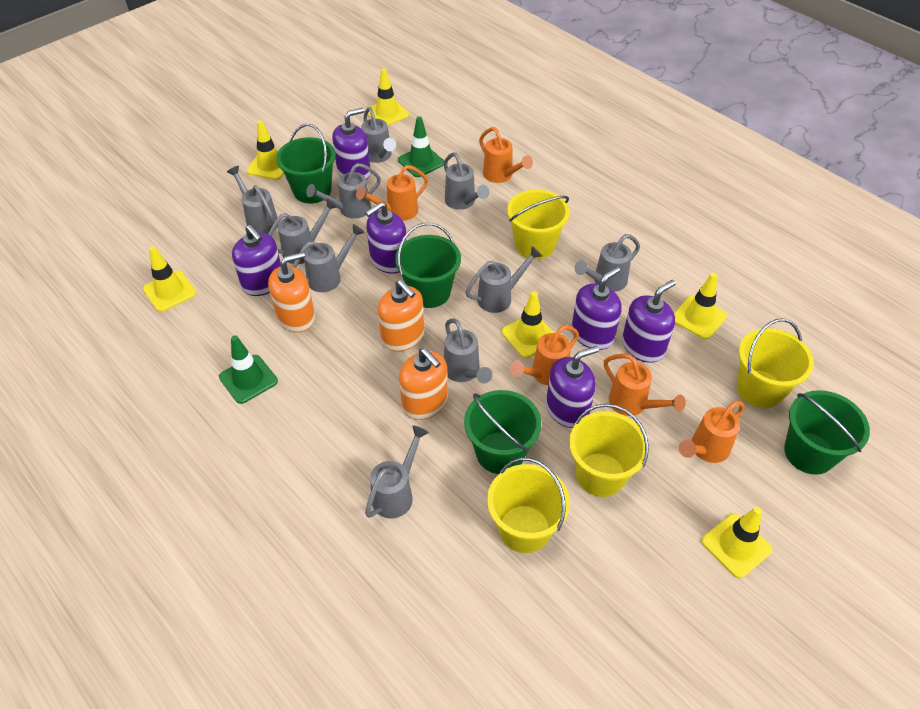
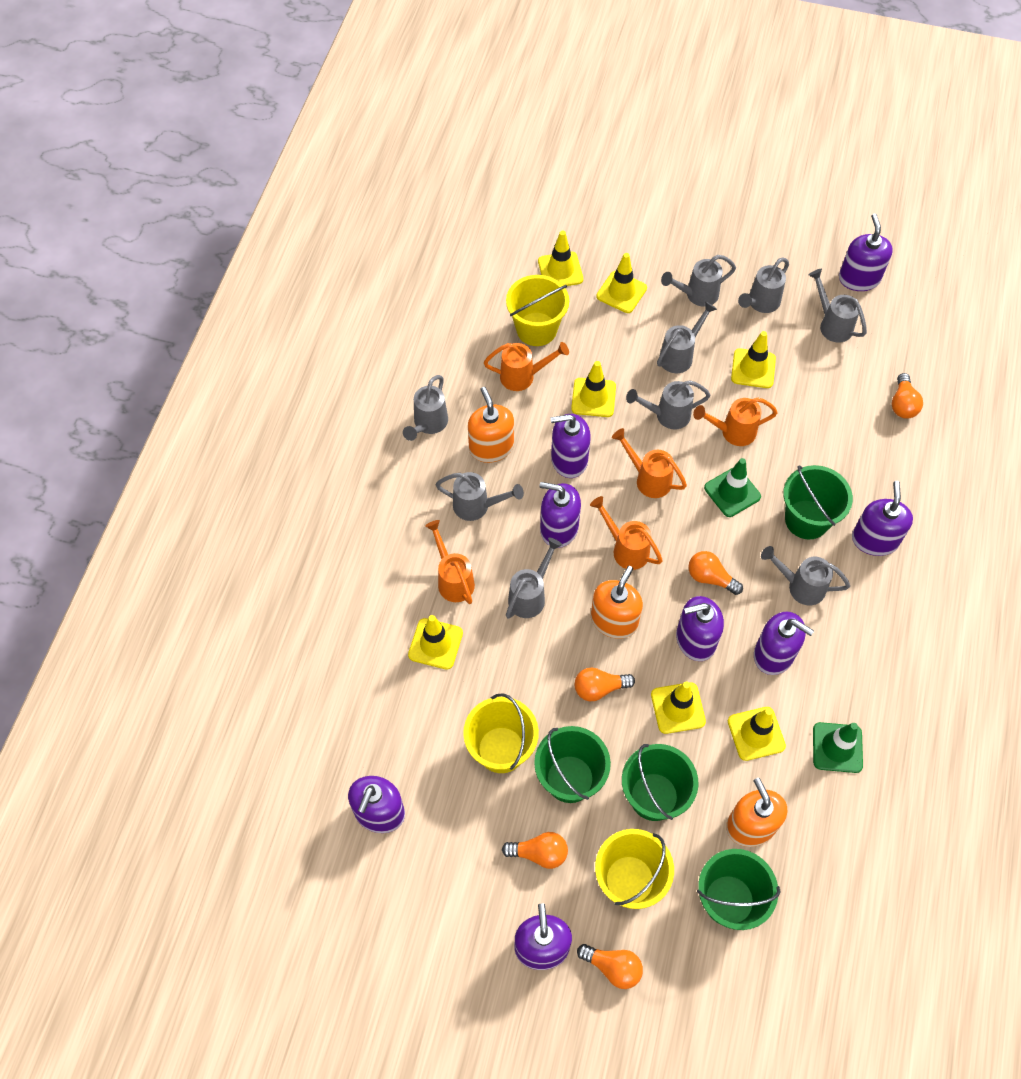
grey watering can: [227,166,279,234] [268,198,338,264] [292,224,365,292] [306,163,381,219] [361,107,396,163] [365,426,429,518] [444,152,489,210] [444,319,492,383] [466,246,542,313] [574,234,640,292] = 10 -> [403,375,448,441] [435,472,524,521] [506,538,563,619] [626,380,710,429] [657,301,717,373] [661,255,736,307] [738,258,789,313] [761,546,850,605] [809,269,867,343] = 9
orange light bulb: none = 0 -> [502,832,568,869] [575,667,635,701] [577,944,643,989] [688,551,743,595] [892,373,923,419] = 5
purple soap dispenser: [232,225,281,296] [332,108,371,180] [365,202,407,274] [546,346,599,428] [572,267,622,350] [622,280,676,363] = 6 -> [348,776,405,833] [514,903,572,970] [539,482,581,548] [551,414,591,478] [676,596,724,661] [754,612,814,675] [839,214,893,291] [852,481,913,556] = 8
yellow bucket: [487,457,570,553] [507,189,570,260] [569,404,649,497] [737,319,814,408] = 4 -> [463,693,539,773] [506,275,569,346] [595,829,674,909] = 3
yellow traffic cone: [143,246,196,312] [247,120,284,180] [366,68,409,126] [502,291,554,358] [674,273,727,339] [702,507,772,578] = 6 -> [408,615,463,670] [538,231,583,286] [571,361,616,417] [596,253,647,313] [651,682,706,734] [728,707,786,761] [731,331,776,388] = 7

